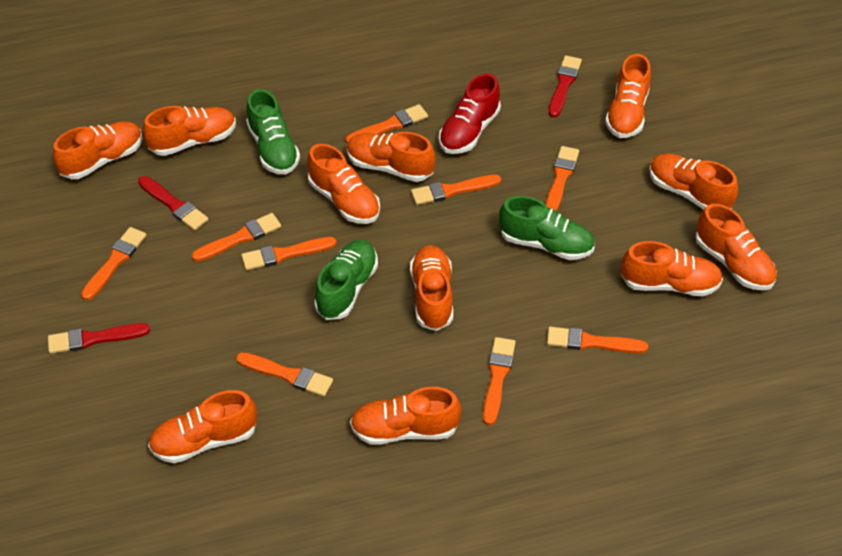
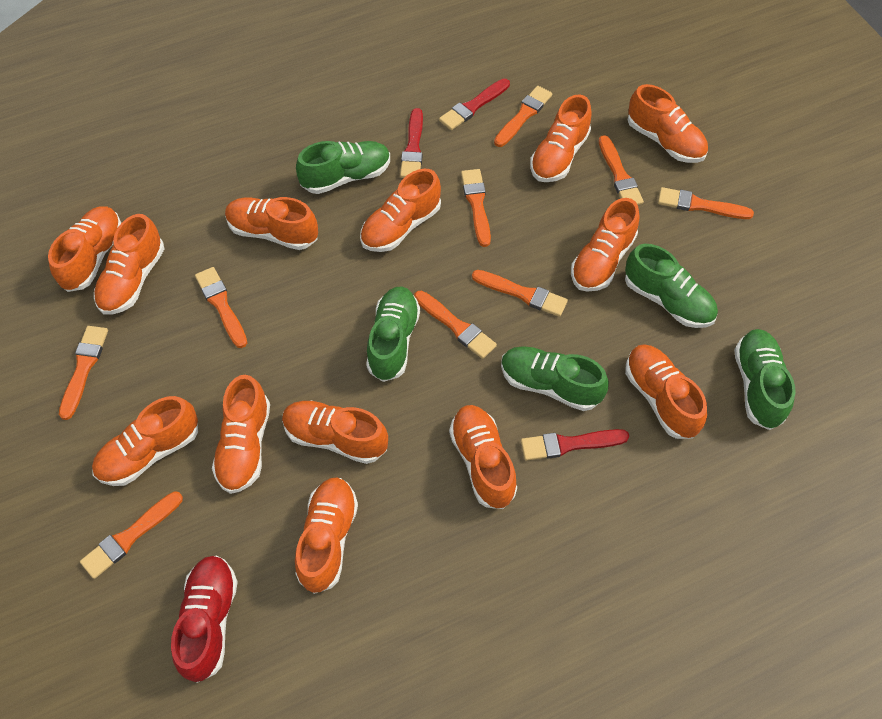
green shoe: [246,89,300,175] [314,240,378,320] [499,196,595,260] = 3 -> [296,141,390,194] [366,286,420,382] [501,346,609,411] [625,244,718,328] [734,329,796,430] = 5
orange shoe: [53,121,143,179] [143,106,236,156] [148,390,257,463] [307,144,380,224] [347,132,436,182] [350,387,461,445] [410,245,453,331] [605,54,651,138] [621,241,723,296] [649,153,738,209] [695,204,777,291] = 11 -> [48,206,121,292] [92,396,198,486] [94,214,164,315] [212,375,270,494] [225,197,318,250] [282,400,388,464] [295,478,358,594] [360,168,441,252] [449,405,517,509] [530,94,592,182] [571,198,640,292] [625,344,707,439] [628,84,708,163] = 13

